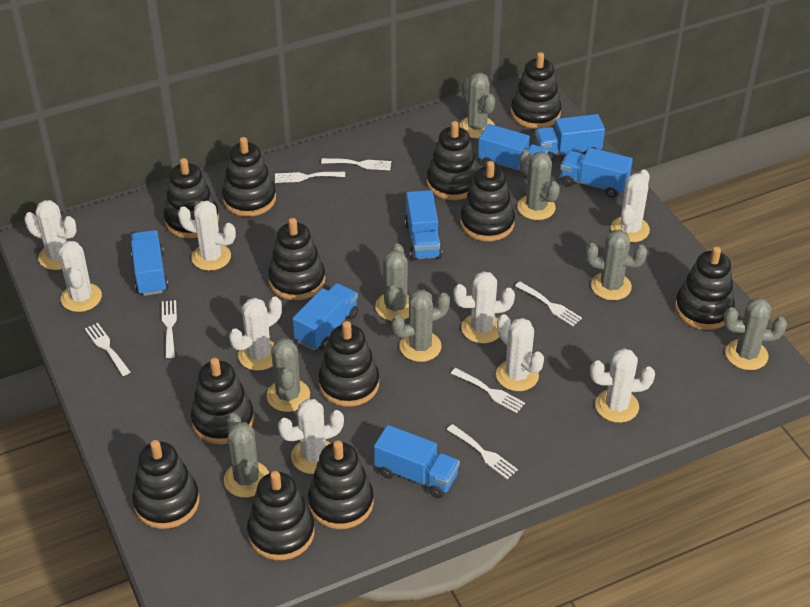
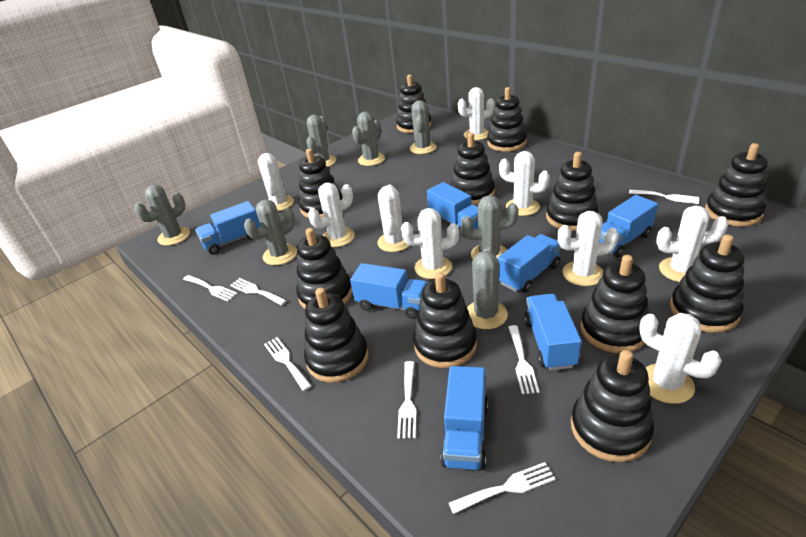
grey cactus: [224,413,269,497] [267,338,310,412] [375,243,410,321] [392,289,450,362] [459,73,495,139] [517,150,560,220] [586,230,648,300] [724,297,787,370] = 8 -> [134,185,190,246] [244,200,297,265] [306,115,336,167] [352,112,385,166] [410,100,436,154] [461,195,519,259] [467,247,508,329] = 7

